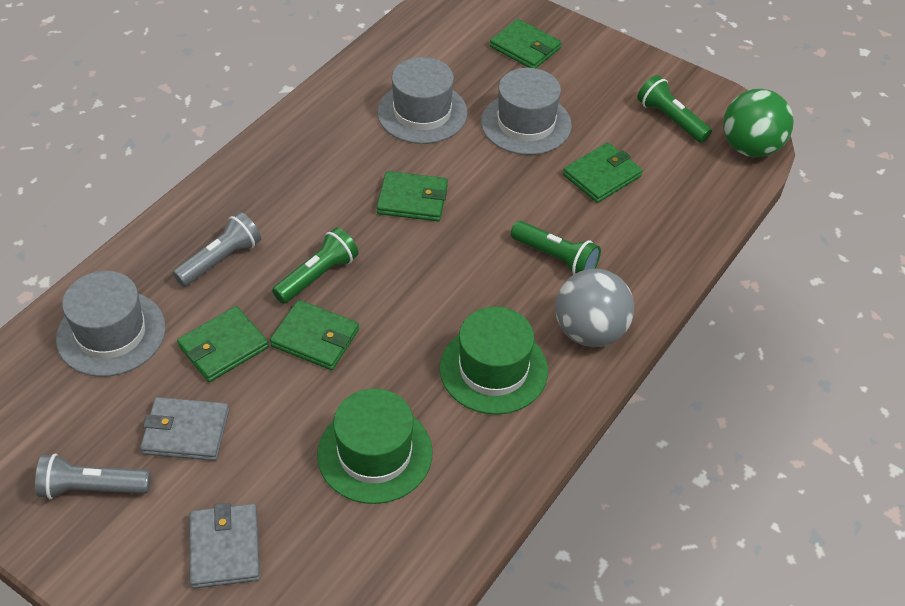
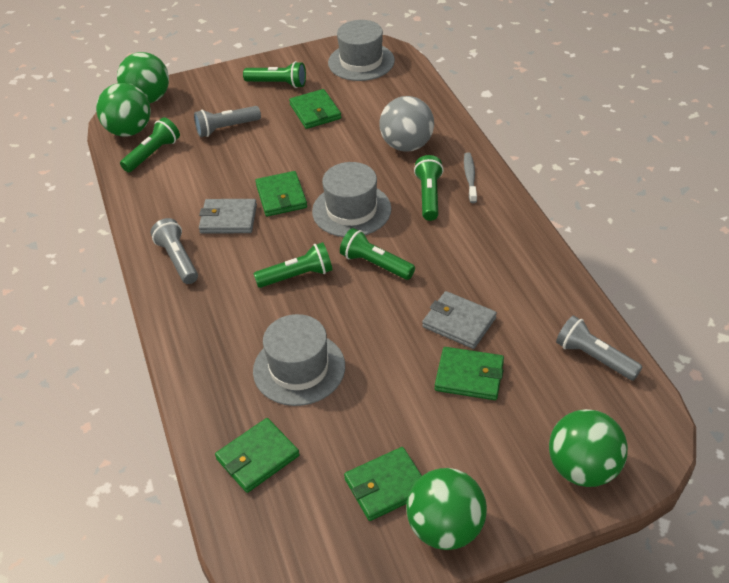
green ball: [723,89,794,157] = 1 -> [96,83,151,137] [117,52,169,103] [406,468,487,550] [549,409,628,487] = 4
green flashlight: [272,228,359,304] [511,221,601,275] [637,75,712,143] = 3 -> [120,117,180,172] [243,61,306,88] [253,242,332,288] [340,228,415,280] [414,155,444,221] = 5
green hat: [317,388,433,504] [439,307,548,414] = 2 -> none = 0
grey flashlight: [35,454,151,499] [173,212,261,287] = 2 -> [151,218,198,284] [194,106,261,137] [556,315,643,381] = 3
grey toothbrush: none = 0 -> [464,152,477,203] = 1

